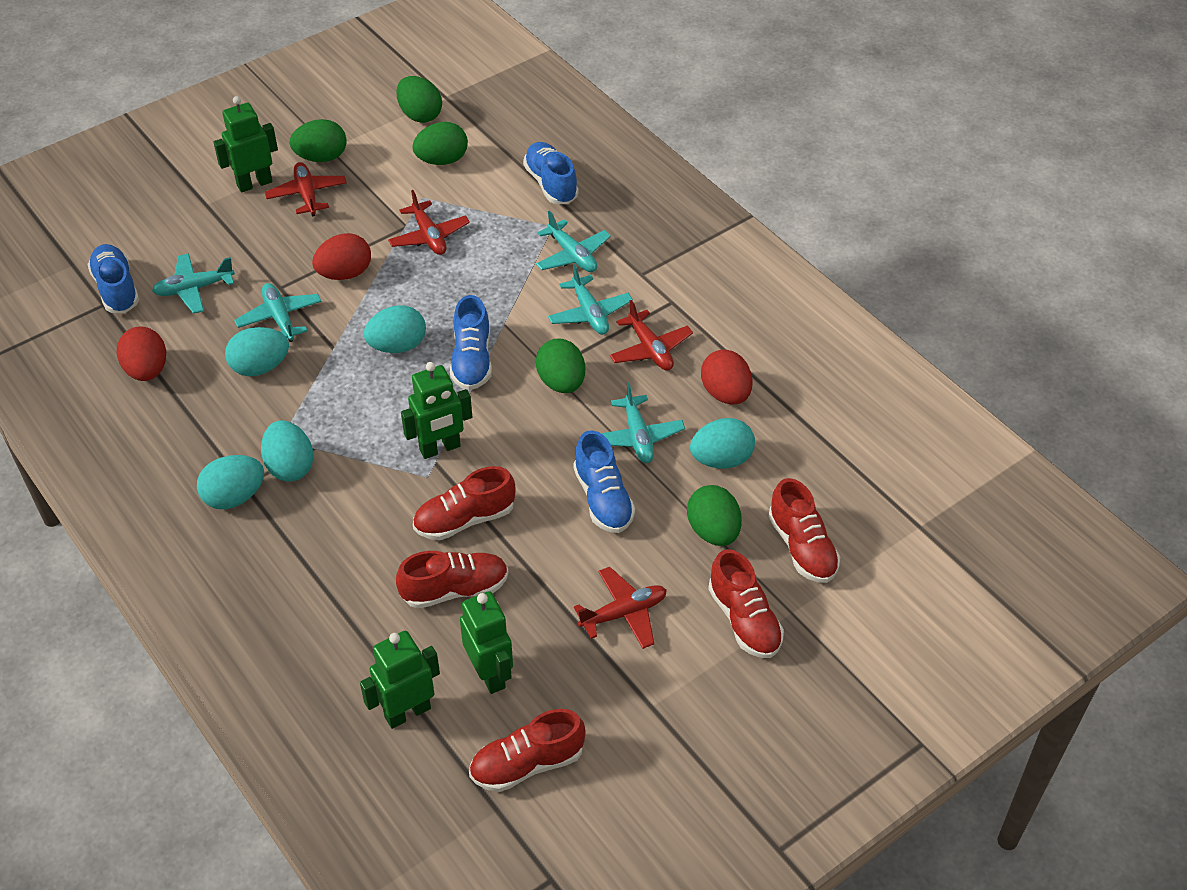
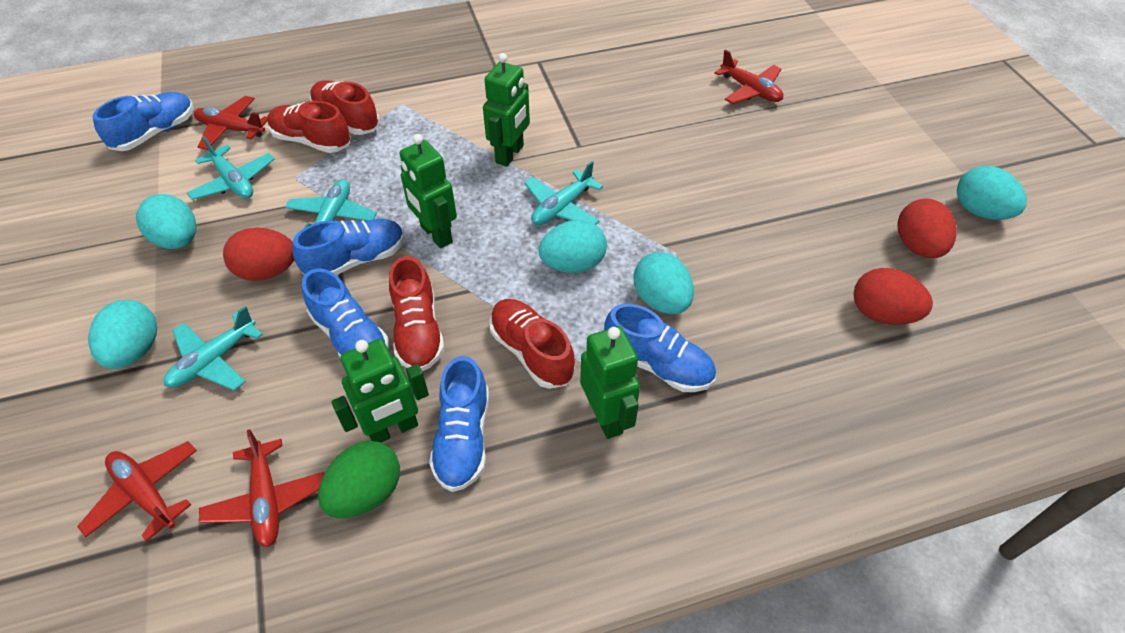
blue shoe: [87,244,139,313] [450,295,492,390] [523,142,578,204] [573,430,635,533] = 4 -> [93,92,194,151] [292,219,404,275] [302,268,389,359] [429,356,489,492] [604,304,716,392] = 5
green egg: [289,119,346,162] [396,76,442,123] [412,122,468,165] [536,338,585,393] [687,485,742,546] = 5 -> [318,441,400,518] = 1
red shoe: [396,551,508,608] [413,466,516,541] [469,709,586,792] [708,549,784,658] [768,478,840,583] = 5 -> [268,101,351,153] [310,80,380,135] [389,256,444,371] [490,299,575,389] = 4
turquoise plane: [152,253,235,314] [234,283,322,342] [536,210,611,272] [548,264,633,335] [601,382,685,463] = 5 -> [164,306,263,391] [187,136,275,200] [285,180,377,237] [524,161,603,225] = 4

